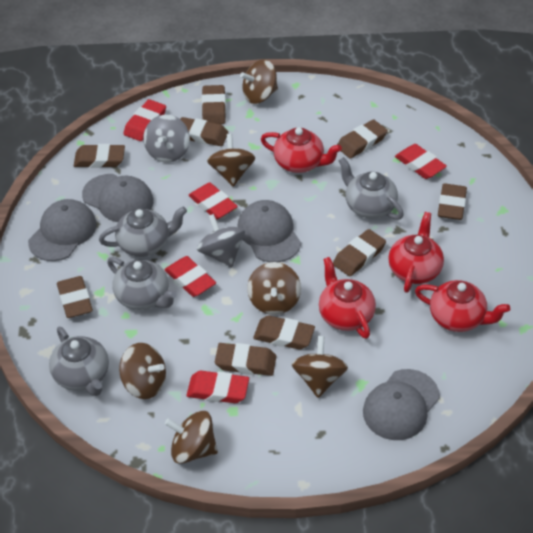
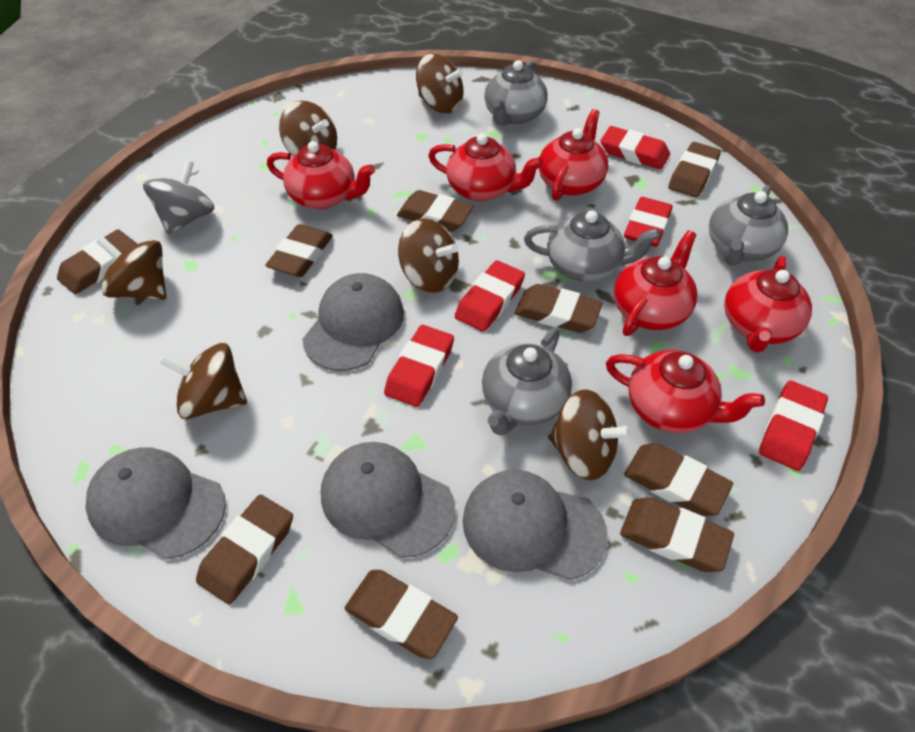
grey spinning top: [143,115,190,162] [197,214,245,267] = 2 -> [143,160,215,235] = 1
red teapot: [261,127,342,173] [319,257,376,339] [388,212,444,293] [415,280,510,332] = 4 -> [267,141,375,209] [428,133,543,201] [538,109,608,201] [606,350,765,433] [614,230,698,336] [724,256,812,353] = 6

